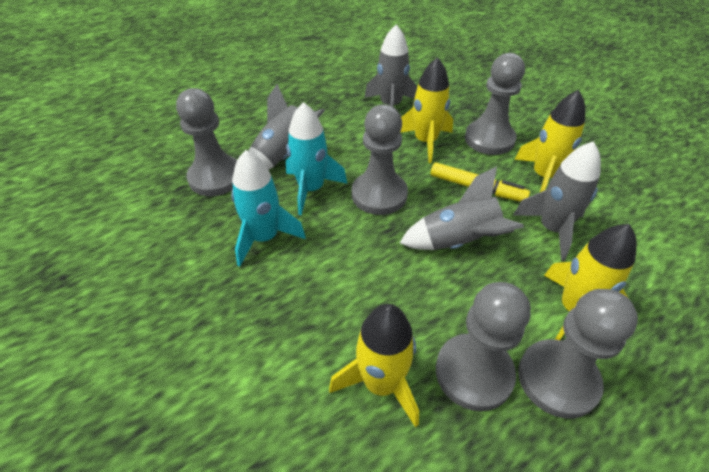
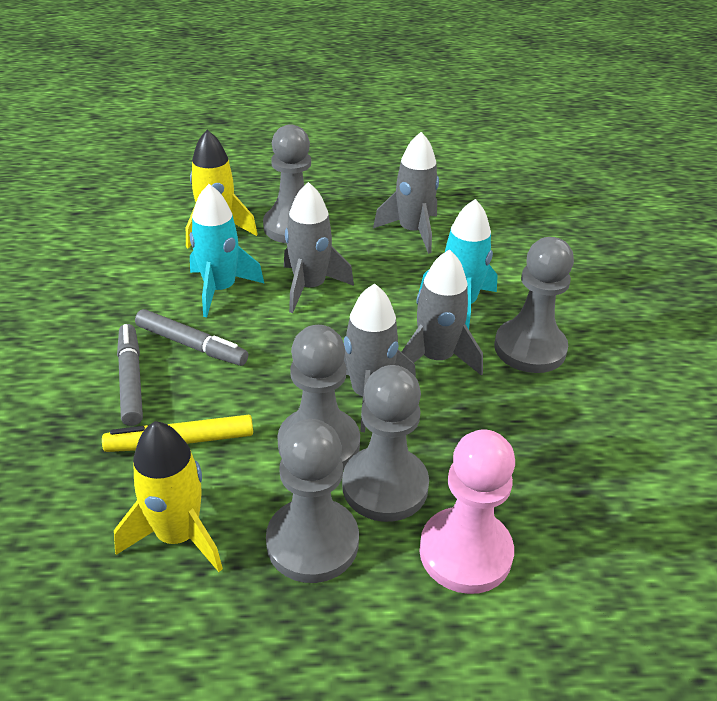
grey marker: none = 0 -> [117,324,143,426] [135,309,248,366] = 2
pink pawn: none = 0 -> [419,430,515,594] = 1
yellow rocket: [329,304,419,428] [400,57,453,163] [514,90,585,192] [544,224,637,340] = 4 -> [114,421,223,572] [186,130,258,248] = 2

